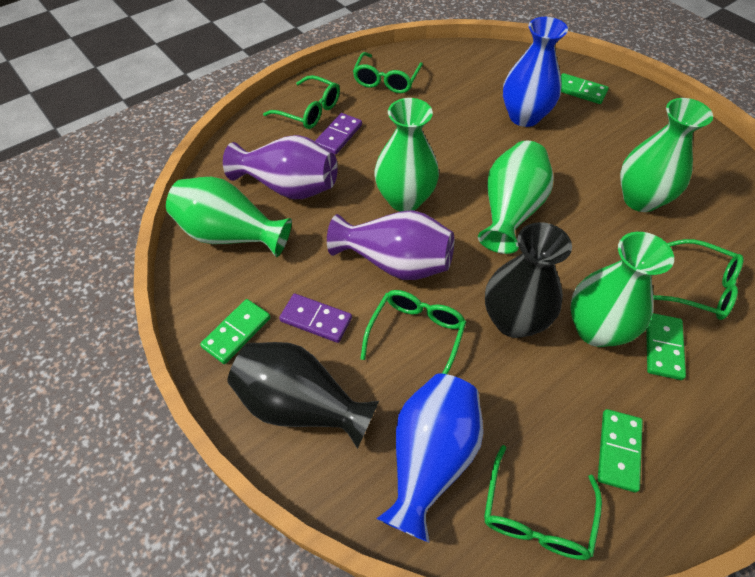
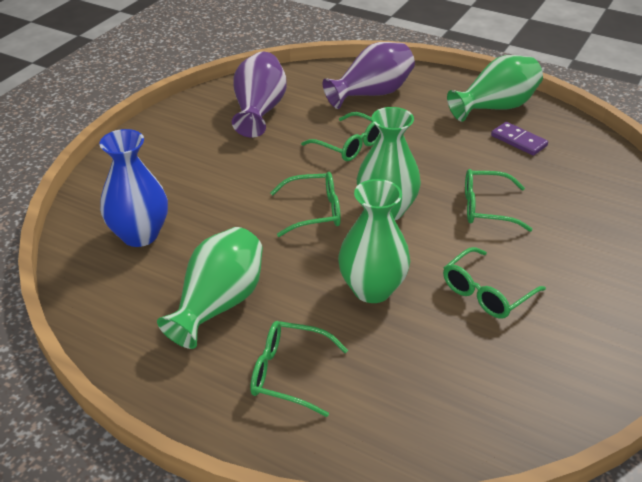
black vase: [227,342,379,449] [485,222,572,338] = 2 -> none = 0
blue vase: [376,373,483,543] [503,17,568,127] = 2 -> [99,129,168,247] = 1
green domino: [200,299,271,364] [561,73,609,104] [598,409,643,492] [646,313,686,380] = 4 -> none = 0
green vase: [166,177,292,257] [374,98,439,211] [478,140,553,254] [570,232,674,347] [620,98,713,212] = 5 -> [157,227,263,349] [338,179,410,303] [357,107,421,220] [447,55,543,122] = 4
purple domino: [279,293,352,343] [315,113,362,155] = 2 -> [491,122,548,156] = 1

